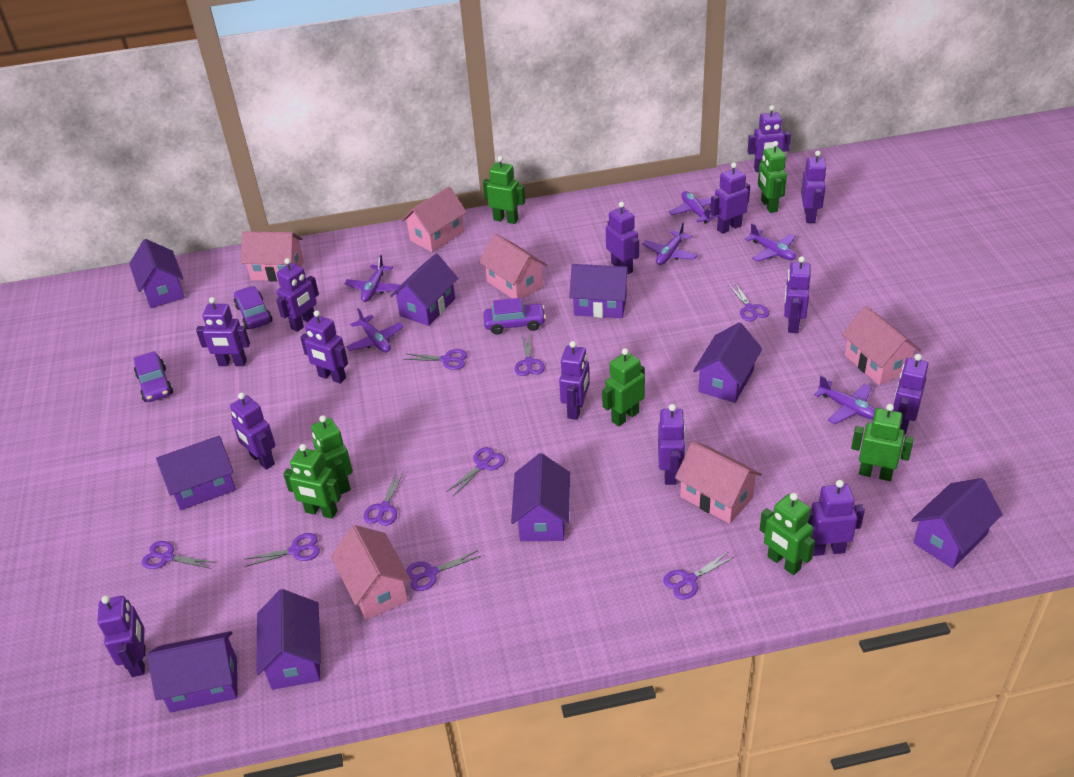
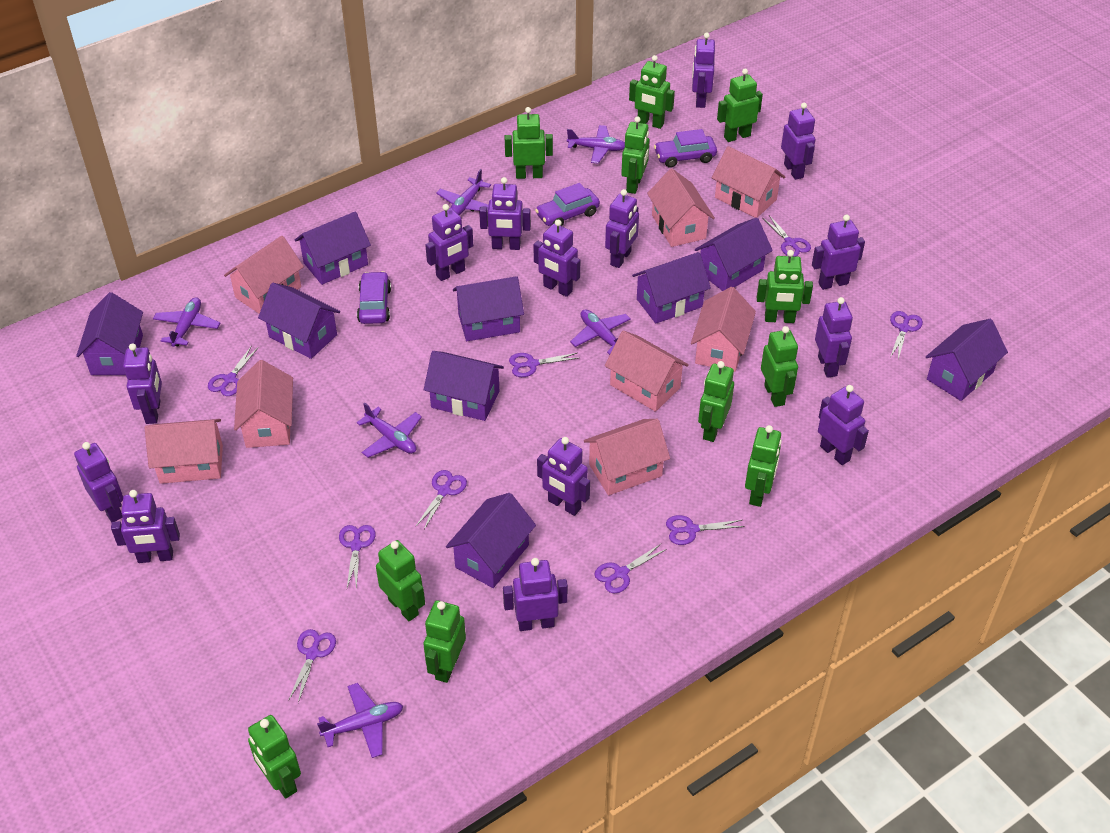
green robot: [283,444,341,519] [311,415,353,494] [483,156,525,224] [602,348,645,427] [758,141,787,213] [760,493,815,575] [851,404,914,481] = 7 -> [248,715,301,799] [376,540,425,621] [423,600,466,683] [505,107,553,179] [621,116,650,194] [629,55,675,129] [698,361,734,442] [717,68,763,142] [745,425,782,507] [757,250,813,323] [761,326,798,407] = 11
pink house: [241,231,304,281] [331,525,411,620] [402,187,467,252] [479,234,548,300] [675,441,762,524] [842,306,921,385] = 6 -> [144,419,223,484] [224,236,304,314] [234,360,293,448] [584,419,670,495] [605,331,689,412] [647,169,715,247] [691,287,756,372] [712,146,785,218] = 8

